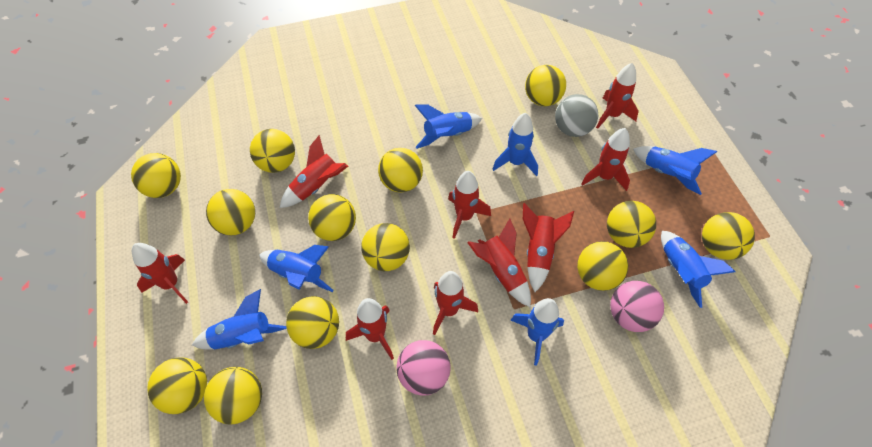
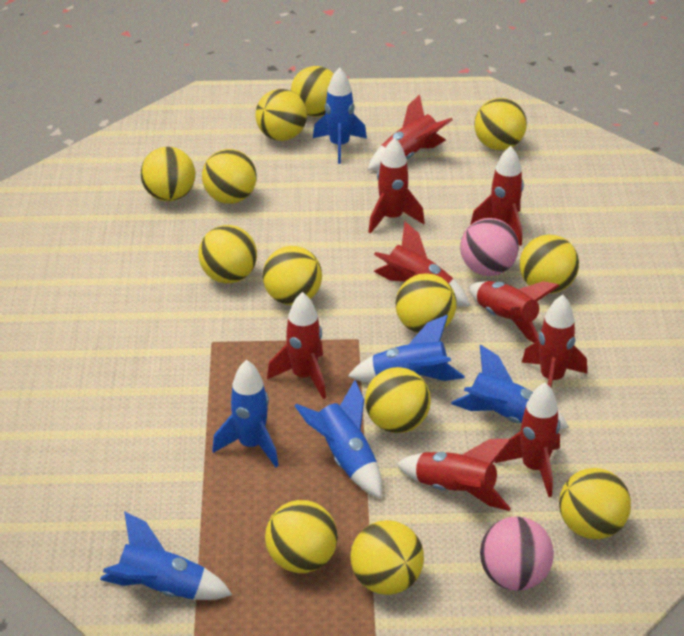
blue rocket: [192,289,287,349] [259,245,334,292] [415,104,482,149] [492,113,538,176] [510,298,564,365] [633,146,717,195] [661,231,736,308] = 7 -> [100,511,232,600] [212,360,279,467] [295,380,382,498] [313,67,367,164] [348,315,465,382] [451,344,569,429] = 6
grey ball: [555,94,598,137] = 1 -> none = 0

